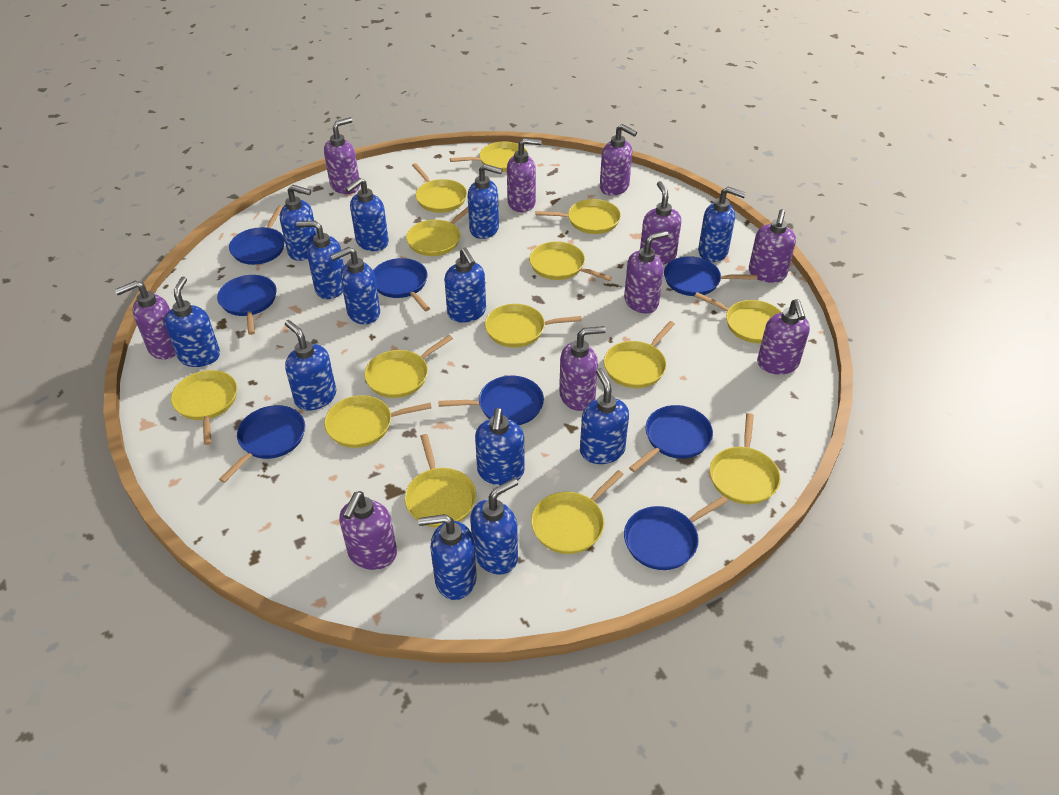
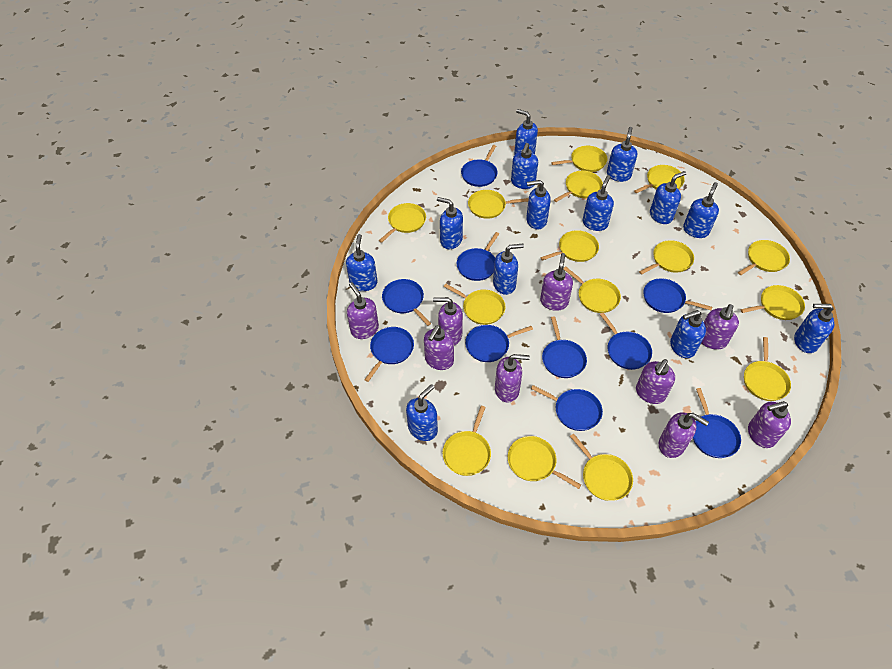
blue pan: [217,275,277,335] [219,405,305,483] [229,205,285,265] [373,258,430,311] [438,376,544,425] [624,496,728,570] [629,405,713,472] [664,256,757,296] = 8 -> [364,327,414,382] [382,279,431,326] [457,232,499,281] [461,145,498,187] [465,325,533,362] [531,385,603,431] [542,316,587,378] [600,312,652,370] [643,278,712,313] [693,388,741,458] = 10
purple soap dispenser: [115,281,176,360] [324,117,360,194] [339,491,397,570] [507,138,542,212] [559,326,606,411] [600,124,637,196] [624,231,669,313] [640,181,682,264] [749,209,796,283] [757,299,810,374] = 10 -> [347,282,379,339] [424,325,454,370] [433,297,463,346] [495,354,530,403] [540,253,573,311] [636,359,675,404] [659,412,709,458] [701,304,739,350] [748,401,791,448] = 9
yellow pan: [171,370,237,445] [324,395,432,448] [364,335,453,398] [405,434,476,528] [406,207,468,256] [412,163,467,213] [450,142,528,172] [485,304,582,347] [529,241,612,281] [531,470,624,554] [536,199,621,234] [604,321,675,388] [694,292,781,343] [710,413,781,504] = 14 -> [379,203,426,243] [443,406,491,476] [444,284,506,325] [468,190,529,219] [508,436,581,489] [540,230,599,262] [551,146,608,172] [554,171,603,202] [563,266,621,313] [570,434,633,501] [634,165,685,193] [639,240,694,275] [738,240,790,275] [741,285,805,320] [744,337,791,401] = 15

